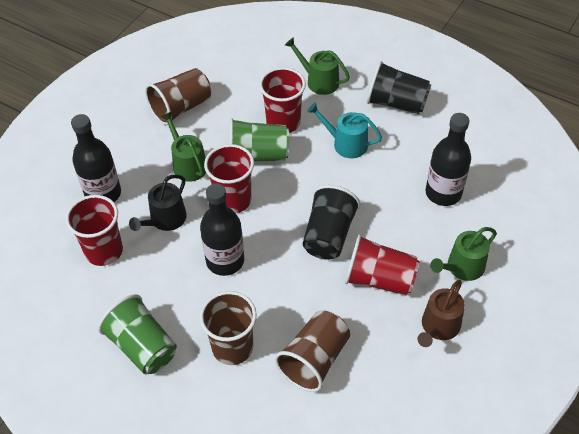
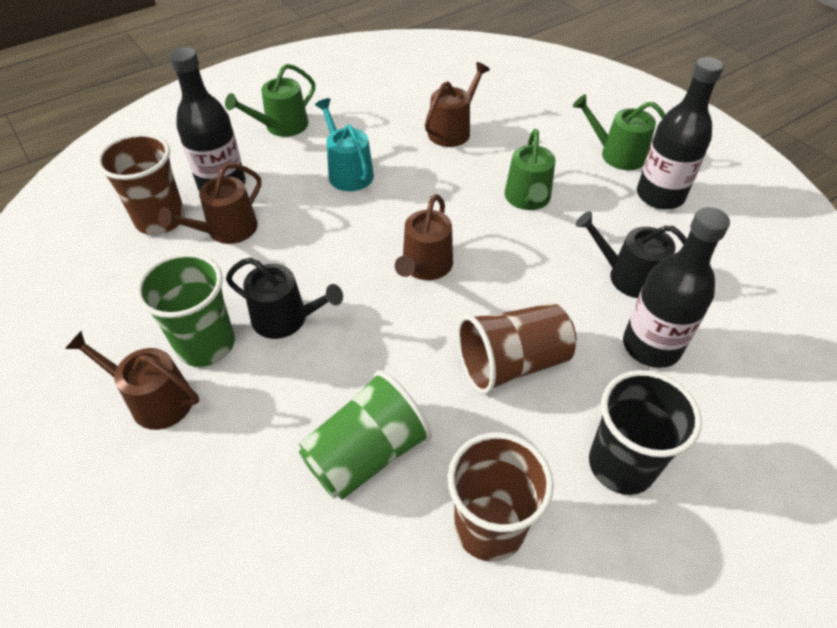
black cup: [303,185,360,260] [367,61,431,114] = 2 -> [589,370,702,495] = 1
black watering can: [129,175,187,231] = 1 -> [226,258,343,339] [576,211,687,298] = 2
brown watering can: [418,280,465,347] = 1 -> [65,331,199,430] [158,163,261,244] [395,194,453,280] [425,62,490,147] = 4
red cup: [66,195,123,266] [204,144,254,213] [259,67,306,133] [345,234,419,295] = 4 -> none = 0

